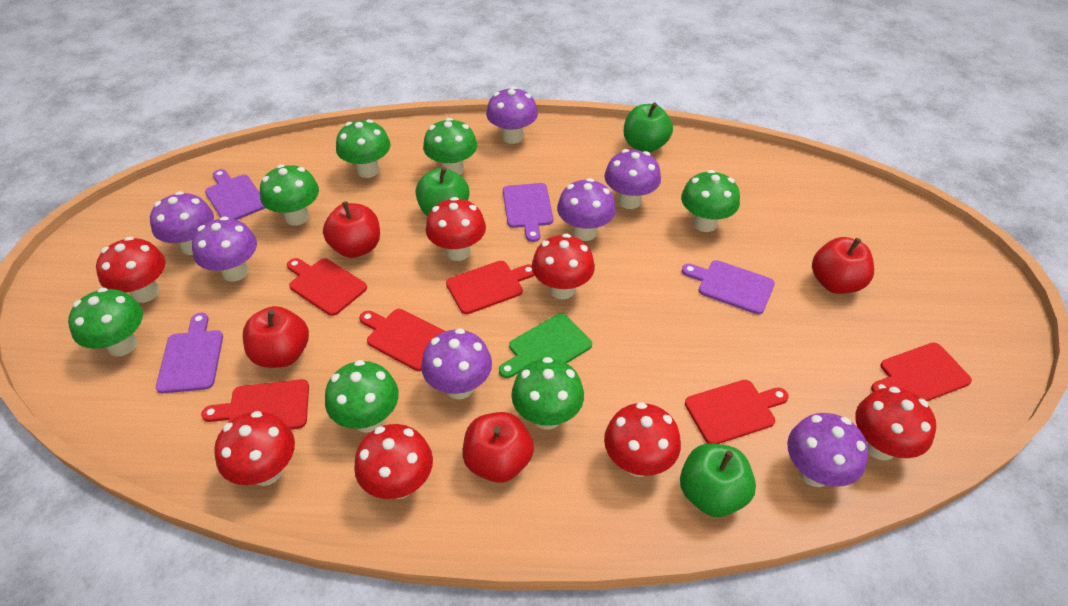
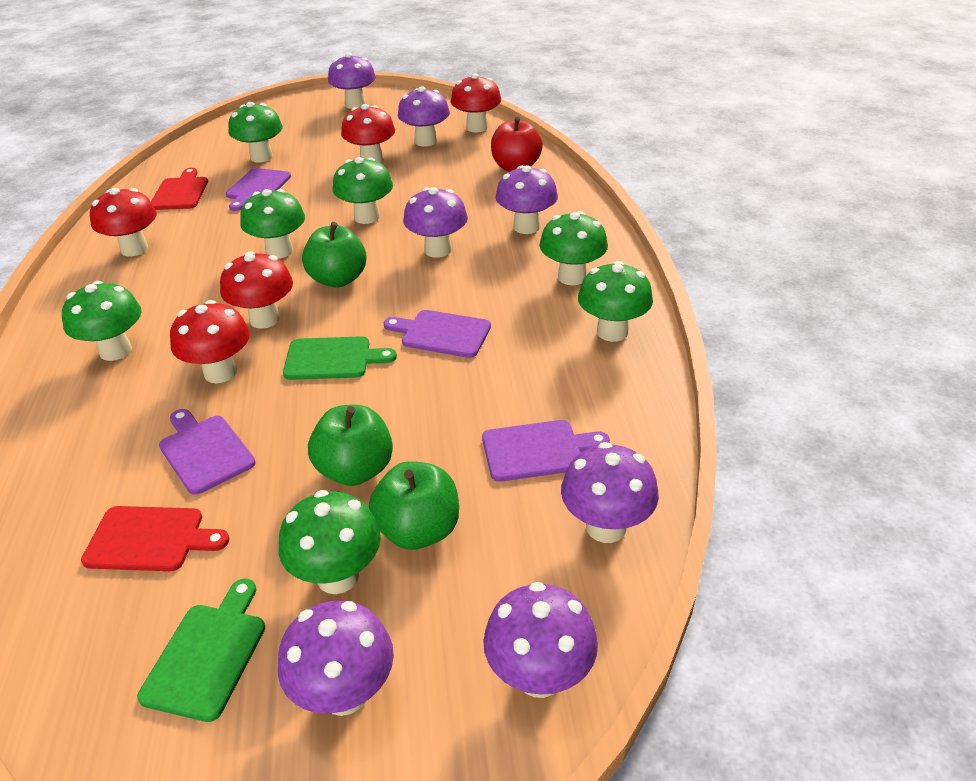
green cutting board: [499,313,592,378] = 1 -> [137,579,265,722] [283,336,397,380] = 2
red apple: [243,306,309,368] [323,201,380,258] [462,412,534,483] [812,237,874,294] = 4 -> [491,117,543,172] = 1
red cutting board: [201,379,309,430] [287,258,367,316] [359,309,446,371] [446,261,535,314] [685,380,789,444] [871,343,972,401] = 6 -> [81,506,230,571] [151,168,208,210] = 2
red mushroom: [96,237,165,303] [214,411,295,486] [354,424,433,499] [426,197,486,261] [532,234,595,299] [604,402,681,477] [855,387,936,461] = 7 -> [90,188,157,256] [170,300,250,383] [220,251,293,329] [341,104,395,163] [451,74,501,133] = 5

